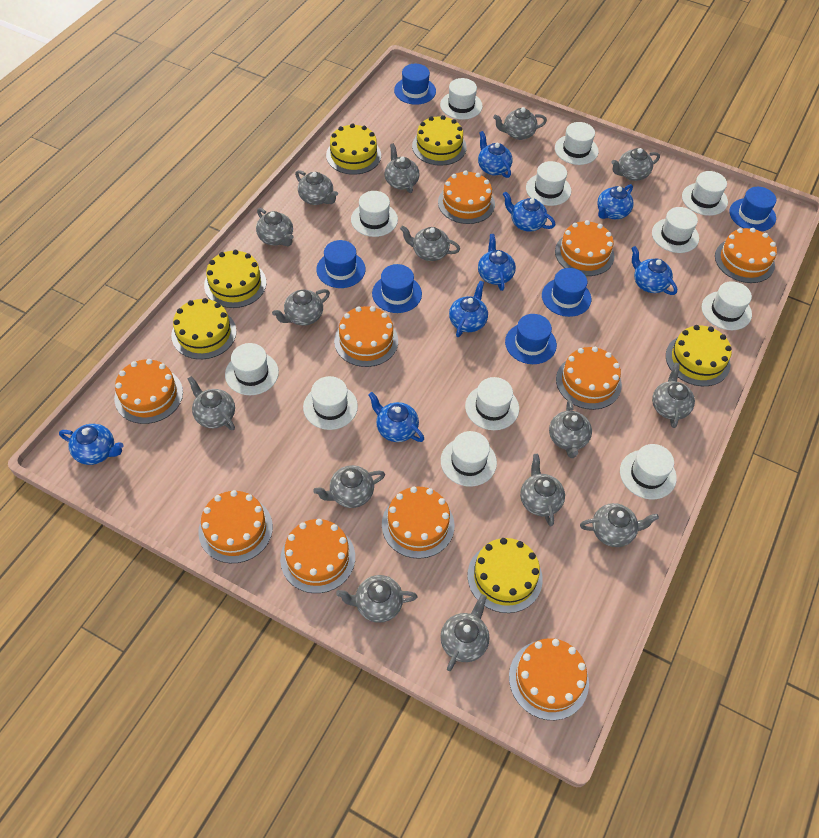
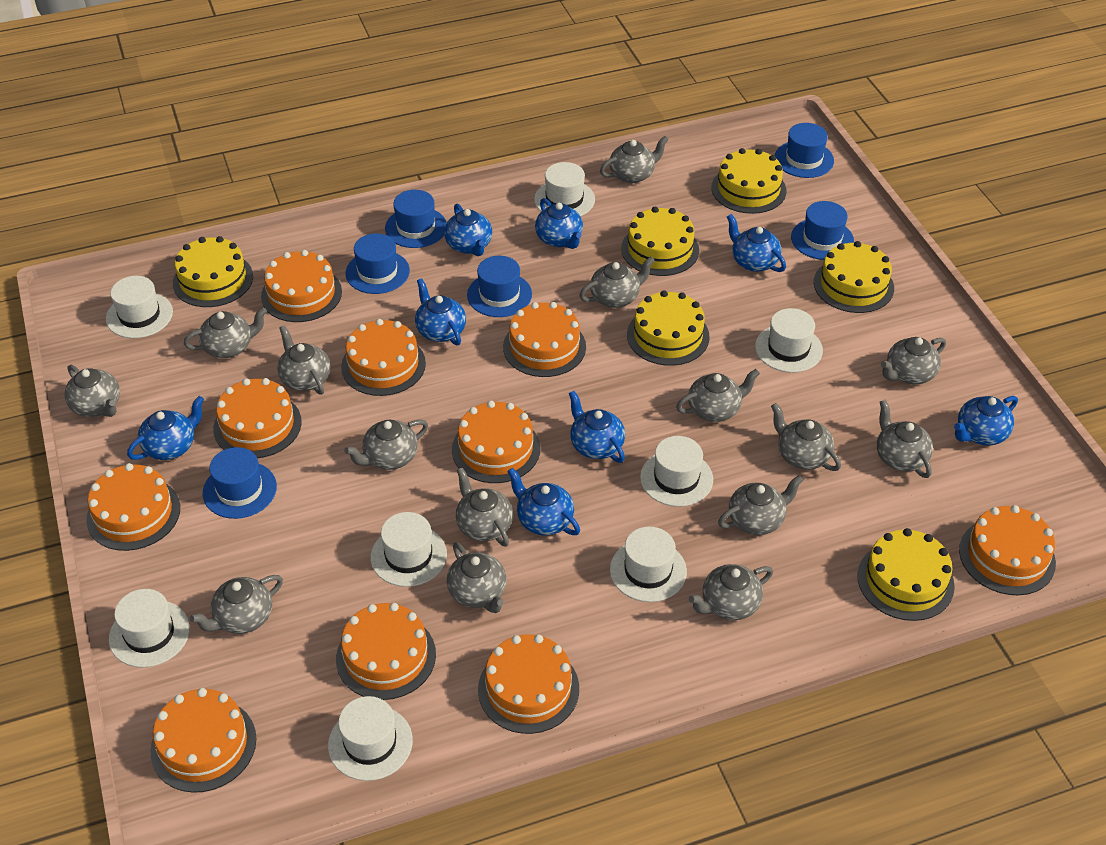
white hat: [225,343,279,395] [303,376,358,430] [351,191,398,237] [440,78,483,120] [441,431,497,486] [465,377,519,430] [526,161,571,206] [555,122,599,165] [620,444,677,499] [652,207,699,253] [682,171,728,216] [702,281,752,330] = 12 -> [106,276,173,338] [109,589,190,668] [328,696,413,781] [371,512,447,587] [534,162,595,216] [610,526,687,602] [640,436,713,507] [755,308,823,373] = 8

